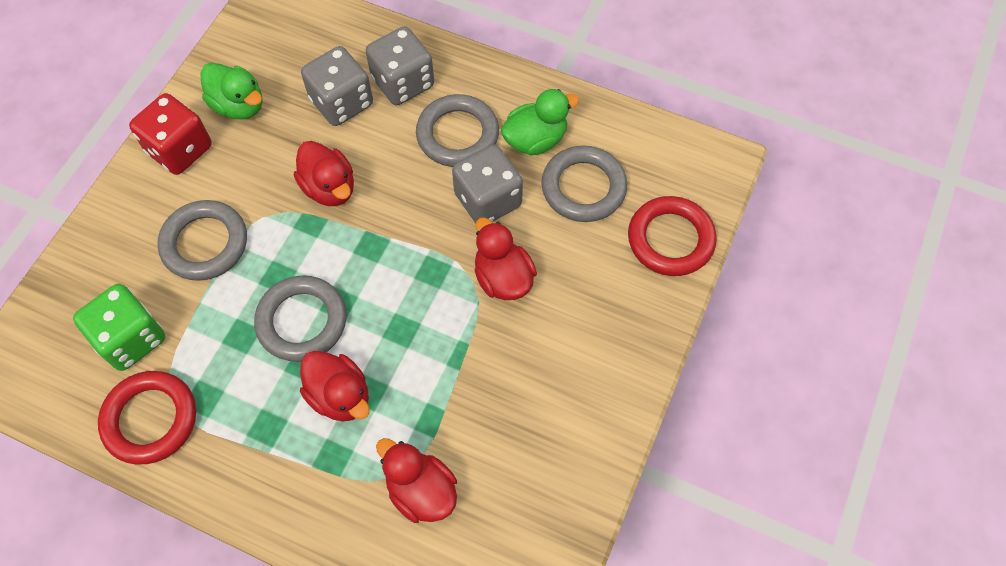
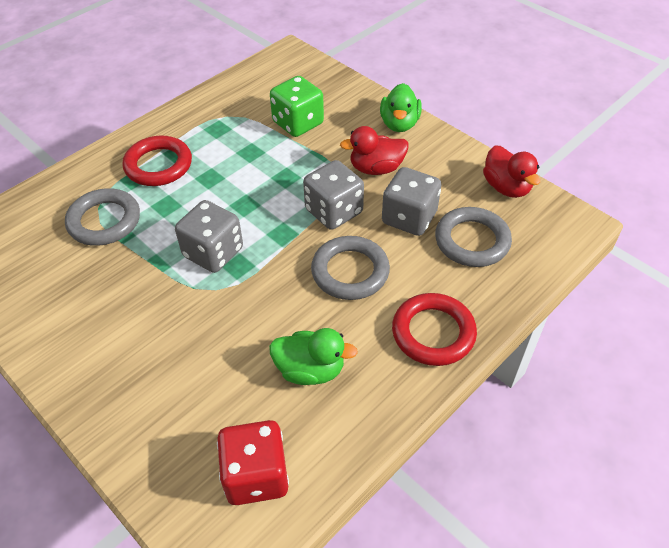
grey ring: [157,200,247,281] [254,275,347,362] [416,94,499,167] [541,146,627,222] = 4 -> [65,188,140,246] [311,236,390,300] [435,207,512,267] = 3
red duck: [294,141,354,206] [300,351,370,421] [376,438,457,523] [475,217,537,300] = 4 -> [340,126,409,175] [483,145,540,198] = 2

